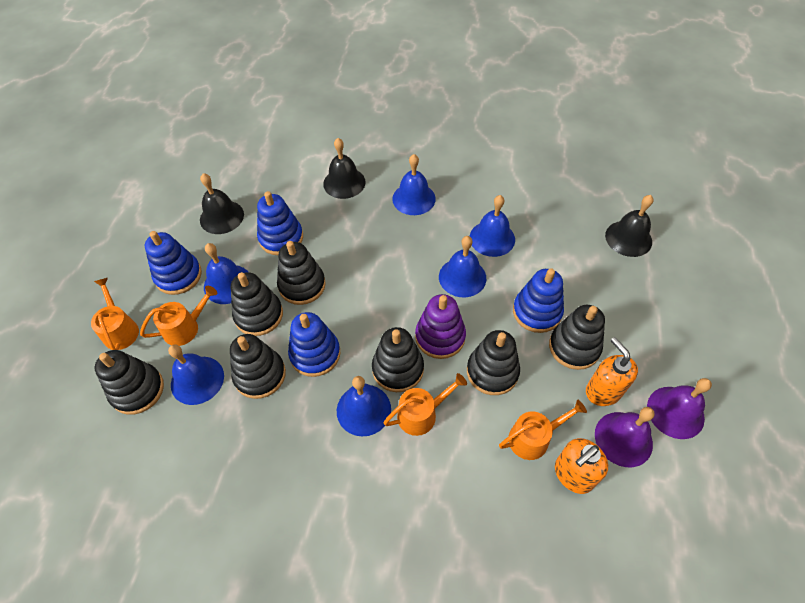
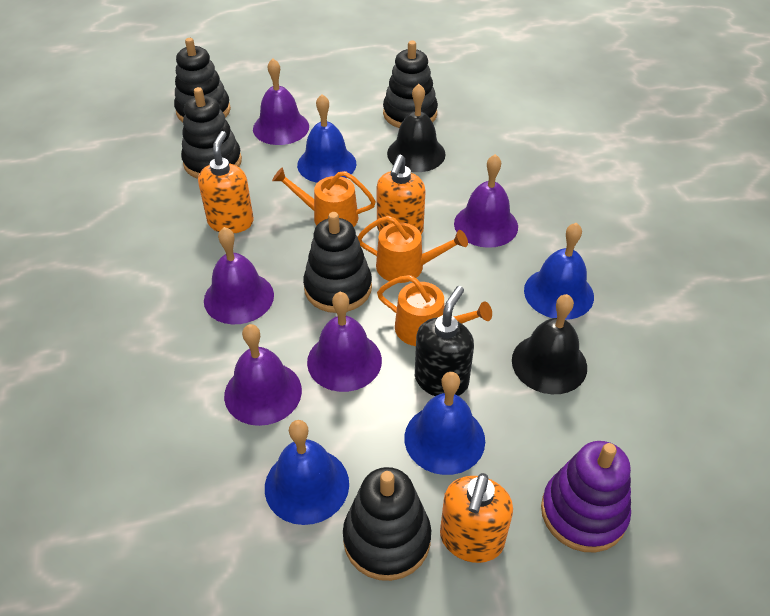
black bell: [200,173,244,234] [323,138,366,199] [605,195,653,257] = 3 -> [387,84,446,172] [512,294,587,394] = 2
black soap dispenser: none = 0 -> [415,286,474,396] = 1
black stacking toy: [95,350,164,415] [230,334,286,399] [231,272,283,336] [277,241,326,305] [372,327,424,392] [467,330,520,395] [549,305,605,370] = 7 -> [174,38,231,122] [181,87,242,179] [303,212,372,313] [343,467,431,581] [383,41,438,128] = 5
blue bell: [168,344,224,405] [204,243,248,304] [337,376,391,436] [392,154,436,215] [439,236,486,297] [470,195,515,257] = 6 -> [265,420,349,525] [297,94,356,183] [404,372,485,475] [524,223,594,320] = 4
blue stacking toy: [145,231,202,295] [257,191,303,255] [288,312,340,377] [513,268,564,333] = 4 -> none = 0
orange soap dispenser: [555,438,608,494] [586,337,638,406] = 2 -> [198,131,254,233] [376,155,426,234] [440,473,513,563] = 3
orange watering can: [91,278,139,350] [140,286,217,346] [384,373,467,436] [499,400,587,460] = 4 -> [272,167,376,227] [358,216,468,283] [377,275,492,346] = 3
purple bell: [595,407,655,467] [647,378,712,439] = 2 -> [204,227,274,324] [224,324,302,426] [253,58,309,145] [307,292,382,392] [454,154,518,248] = 5

